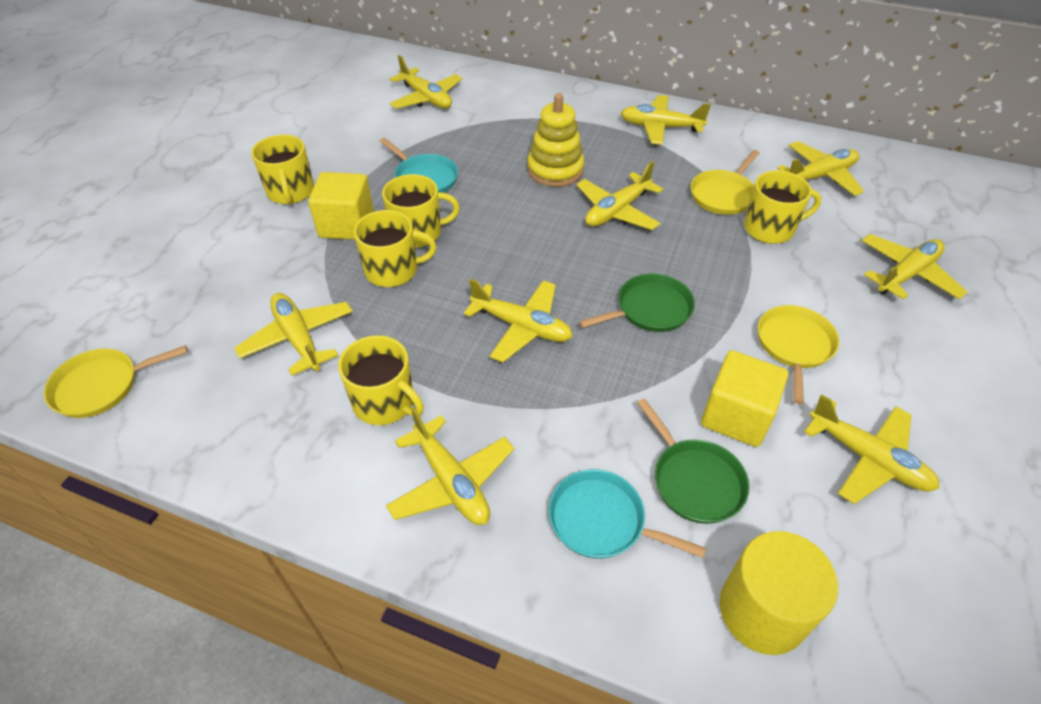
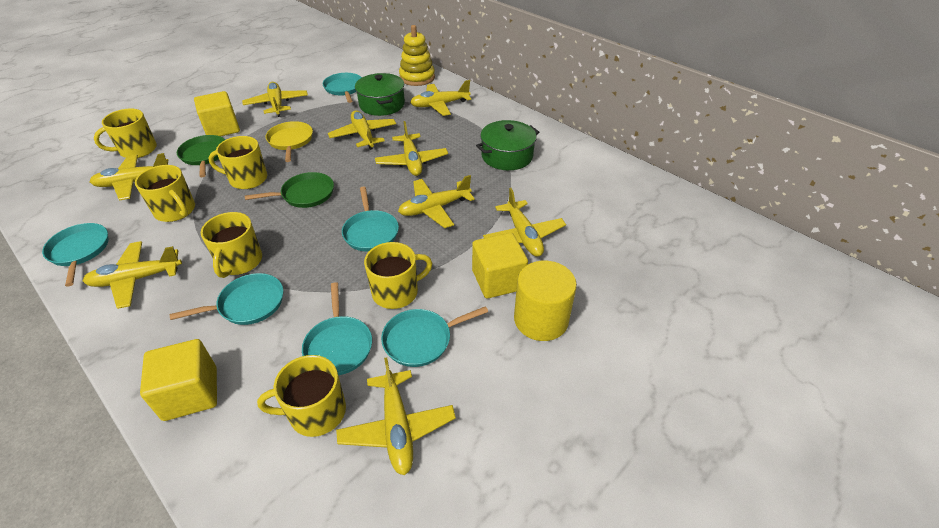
green pot: none = 0 -> [355,73,405,116] [476,120,539,170] = 2
turquoise pan: [380,138,458,193] [549,469,706,558] = 2 -> [42,223,109,286] [170,273,283,325] [302,282,372,375] [323,73,362,103] [342,187,399,252] [381,306,488,367] = 6
yellow cube: [308,172,374,240] [701,350,789,447] = 2 -> [140,339,217,421] [194,91,240,136] [472,233,528,299] = 3
yellow mug: [251,135,314,204] [338,335,424,425] [354,210,437,287] [382,174,460,248] [744,170,821,244] = 5 -> [94,109,157,158] [135,165,195,222] [201,212,262,278] [208,136,267,189] [257,355,346,437] [364,242,432,309] = 6
yellow pan: [44,345,188,418] [691,150,759,215] [758,305,839,404] = 3 -> [265,121,313,162] = 1

